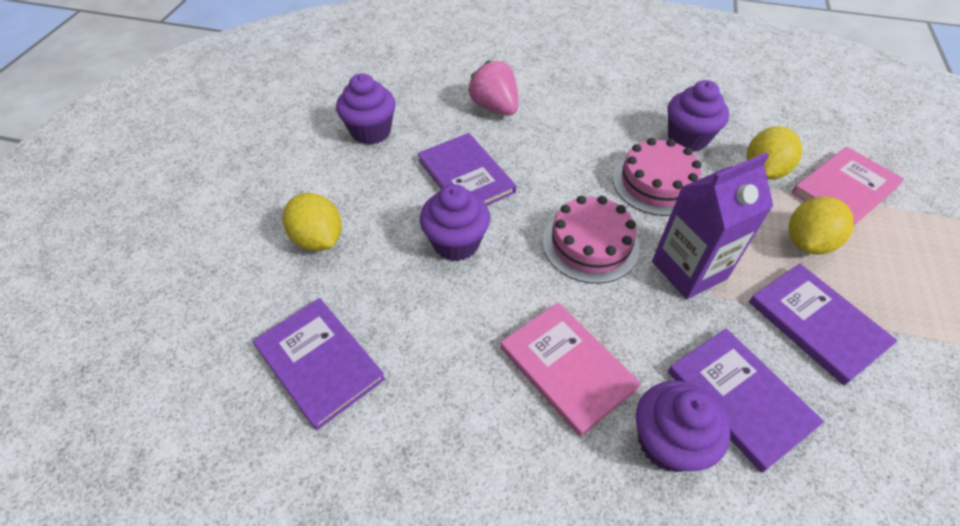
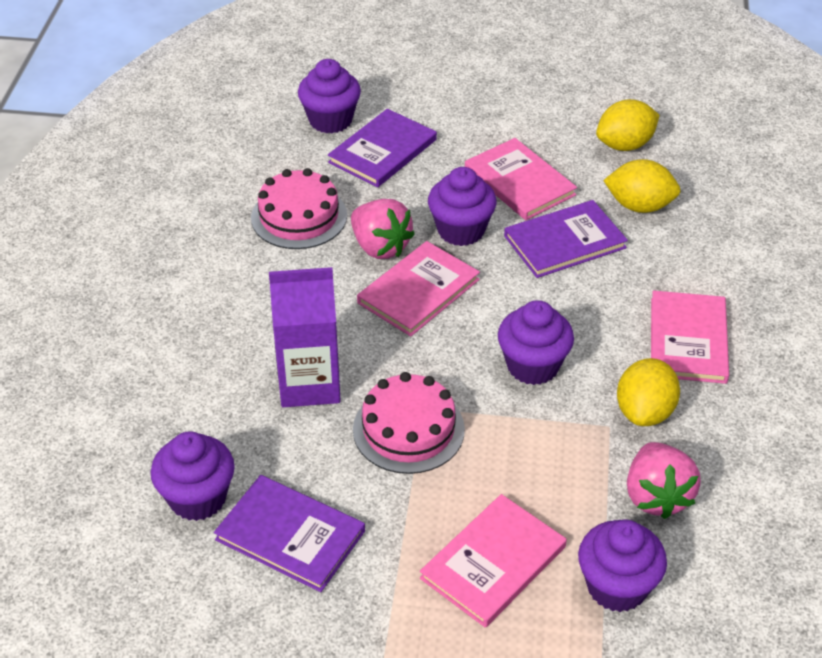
pink book: [501,302,641,437] [792,147,904,225] = 2 -> [357,241,480,337] [420,494,567,628] [465,138,577,220] [651,291,729,384] = 4
pink strawberry: [468,60,518,115] = 1 -> [351,199,415,259] [627,442,701,519] = 2
purple book: [253,298,385,430] [418,133,516,205] [668,328,824,473] [749,263,898,385] = 4 -> [214,475,365,592] [328,109,437,187] [504,200,628,278] = 3
purple cupcake: [336,73,396,145] [420,184,490,261] [636,381,730,472] [668,80,729,152] = 4 -> [151,431,235,521] [298,59,361,133] [428,167,497,246] [498,300,574,385] [578,520,667,612] = 5

